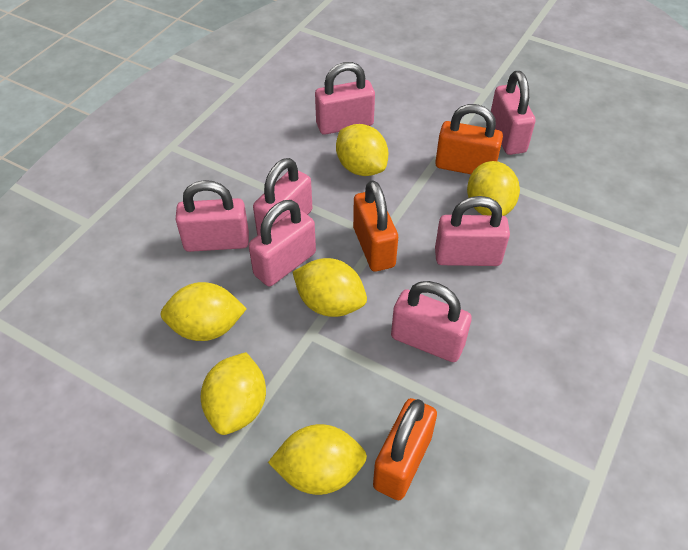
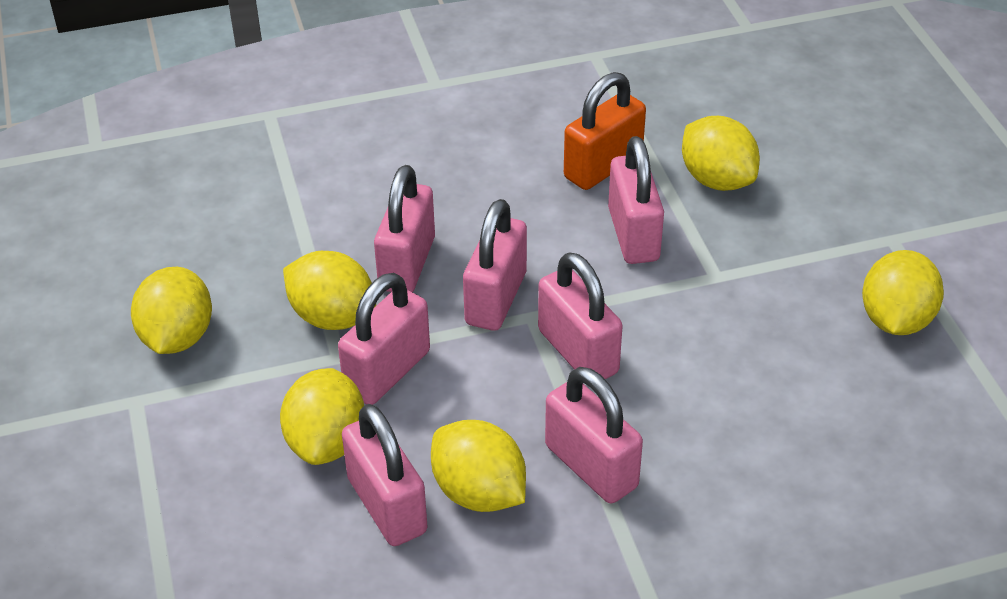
orange padlock: [353,180,398,272] [373,398,437,500] [435,104,503,174] = 3 -> [564,72,646,190] = 1

